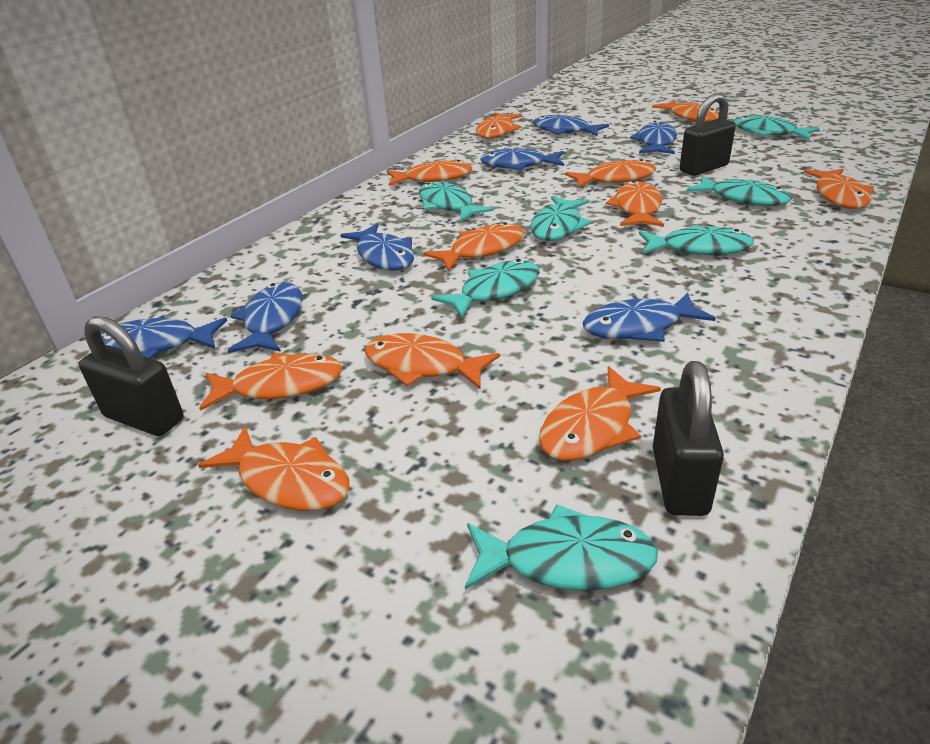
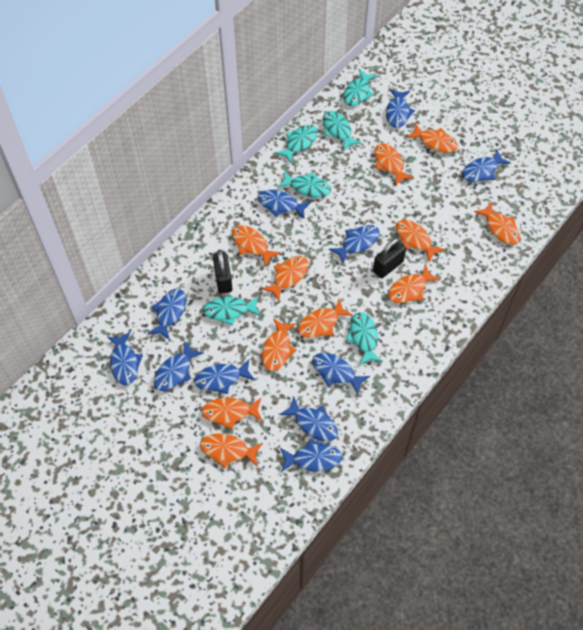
black padlock: [79,316,184,436] [653,361,724,516] [680,93,736,176] = 3 -> [213,250,232,294] [373,238,406,278] = 2
blue fish: [101,317,227,359] [228,282,303,353] [340,224,414,271] [480,148,564,170] [533,115,609,136] [583,292,716,342] [630,121,677,154] = 7 -> [107,332,143,385] [148,289,186,340] [154,341,204,391] [194,359,255,394] [257,190,311,219] [279,396,338,441] [280,439,342,472] [312,353,370,395] [329,225,380,264] [386,89,415,128] [462,149,511,182] = 11
turquoise fish: [419,182,493,222] [431,259,540,318] [465,504,658,591] [531,196,592,241] [639,225,754,255] [687,175,791,206] [733,115,819,140] = 7 -> [203,296,261,325] [275,124,318,164] [277,171,331,198] [323,111,362,151] [343,69,378,106] [346,312,383,365] = 6

